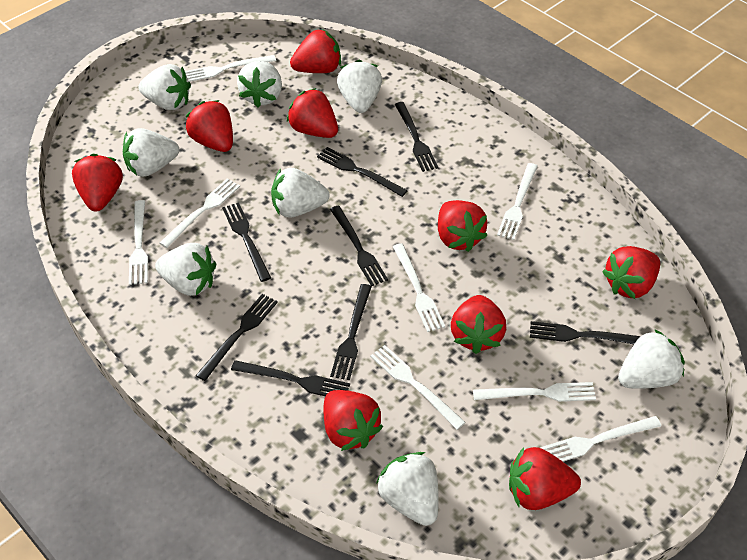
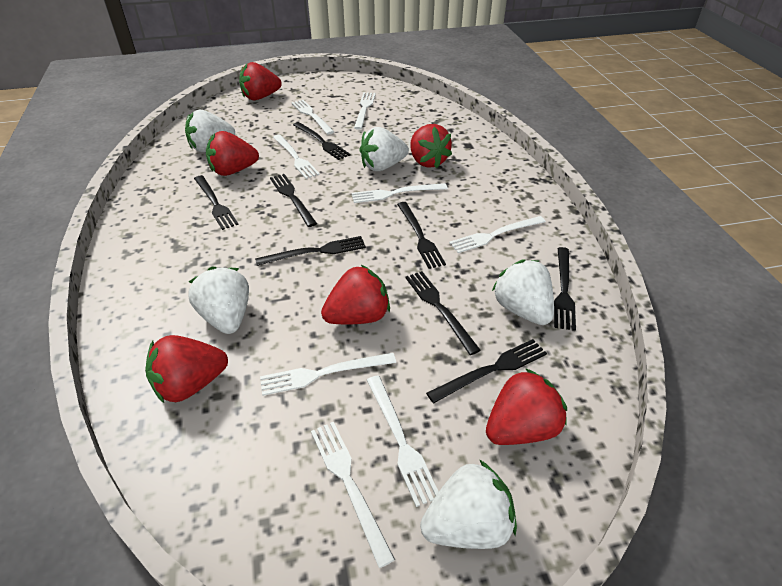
red strawberry: [72,154,123,212] [186,100,233,152] [287,88,338,138] [290,29,341,73] [324,390,383,451] [438,200,488,252] [451,295,506,354] [509,447,581,510] [602,246,660,299] = 9 -> [145,335,228,403] [206,131,259,176] [239,62,282,100] [321,265,390,324] [410,124,452,168] [486,368,567,445] = 6
white strawberry: [123,128,179,177] [138,64,191,110] [155,243,216,296] [237,61,282,107] [271,168,330,218] [337,60,382,113] [376,452,439,526] [618,329,685,389] = 8 -> [185,110,235,152] [188,266,249,334] [360,127,409,171] [420,460,517,549] [492,260,554,325] = 5

